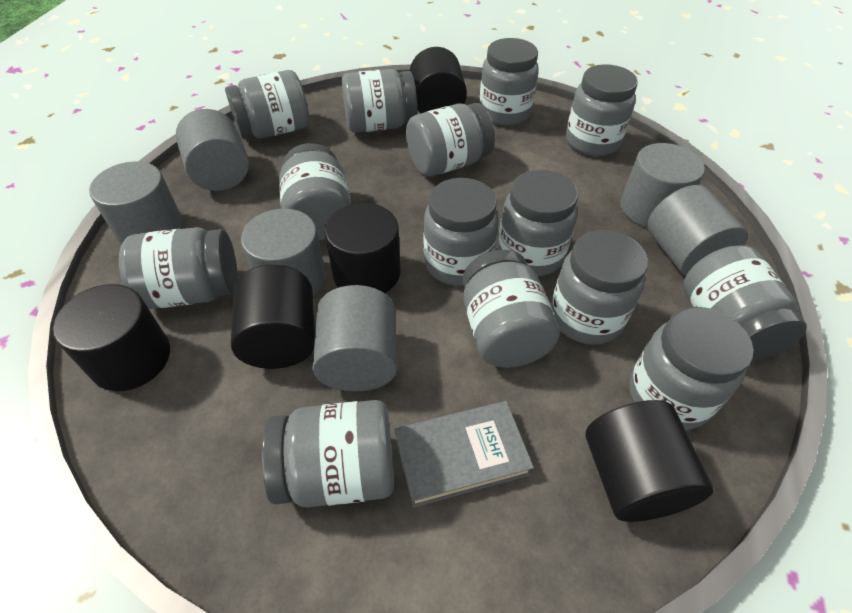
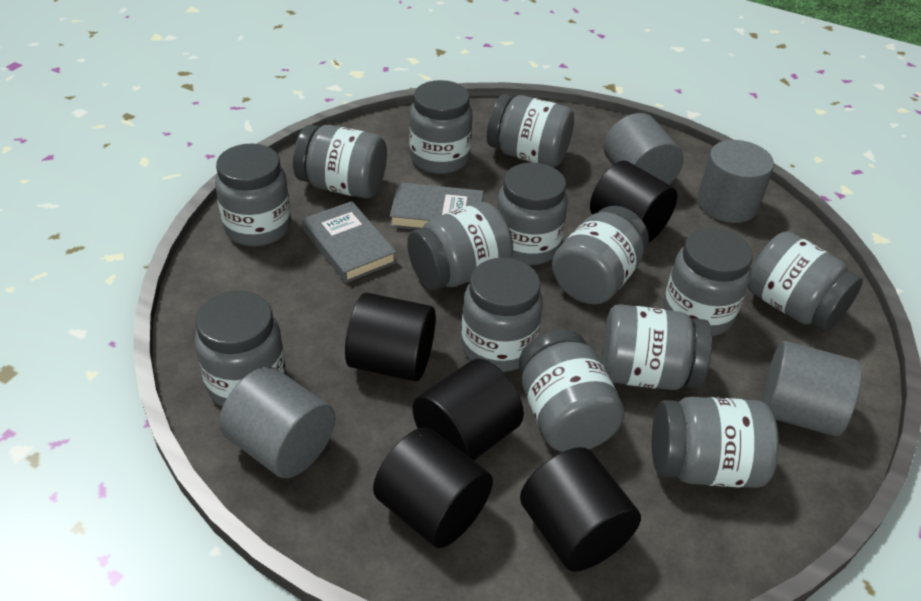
grey book: [395,401,534,507] = 1 -> [302,201,397,283] [390,182,484,230] = 2
grey cylinder: [89,161,183,245] [176,109,249,191] [241,209,326,296] [312,285,397,392] [620,143,705,228] [647,185,748,276] = 6 -> [219,367,335,478] [604,113,683,185] [697,140,774,223] [761,341,862,436] = 4

